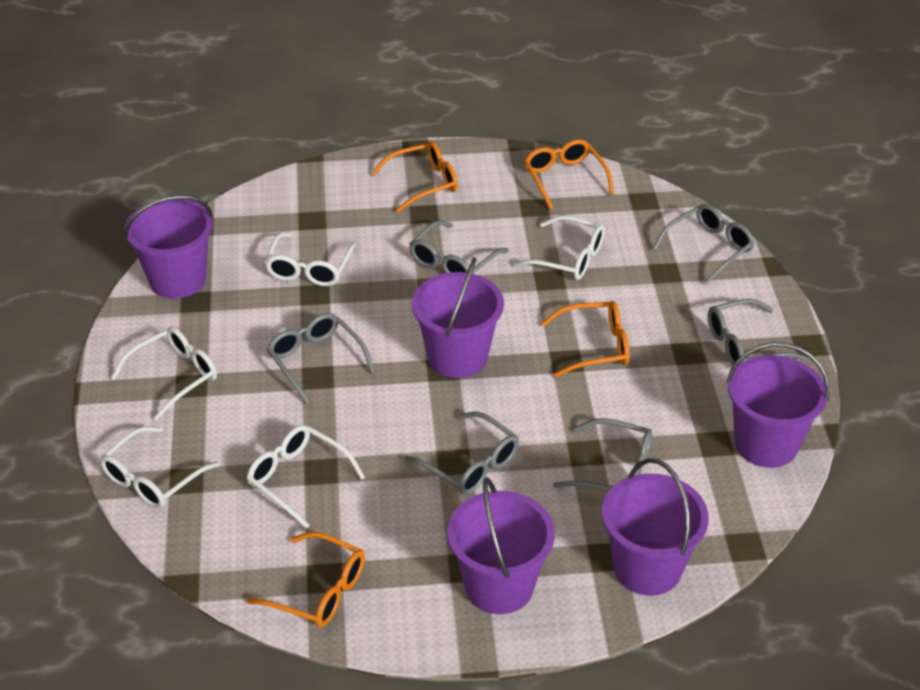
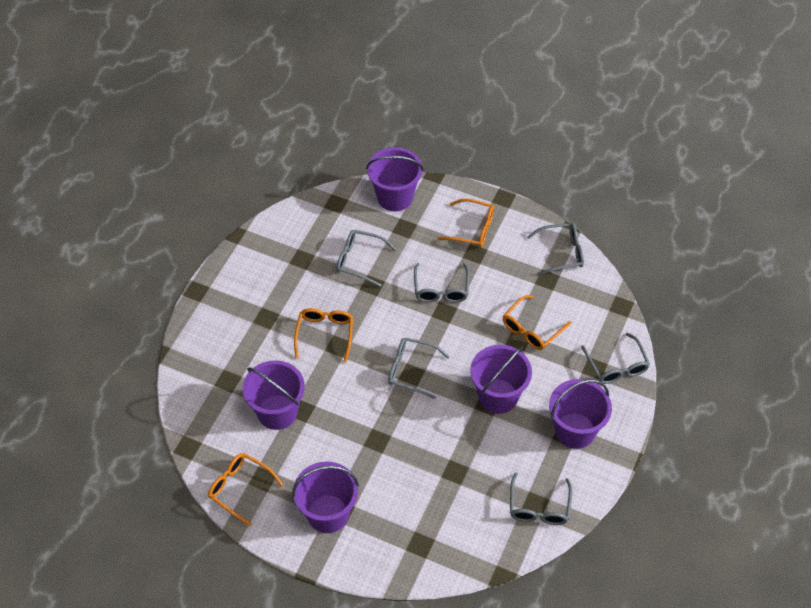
white glasses: [100,426,220,508] [111,327,217,420] [246,425,365,529] [264,233,357,286] [513,215,605,280] = 5 -> none = 0

